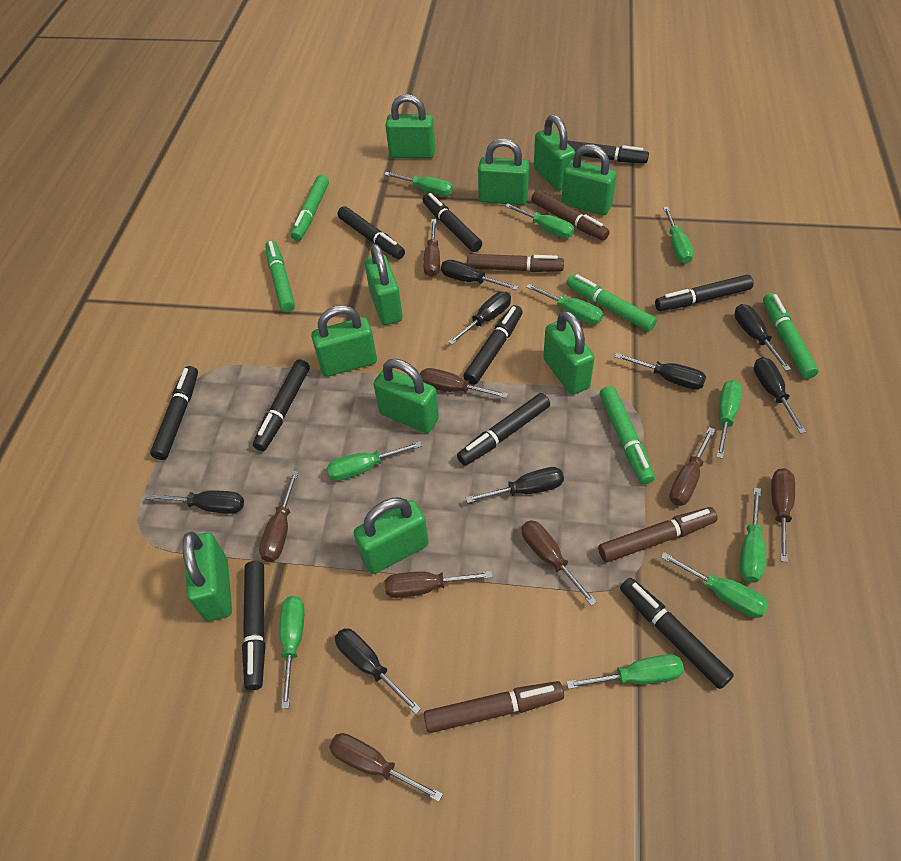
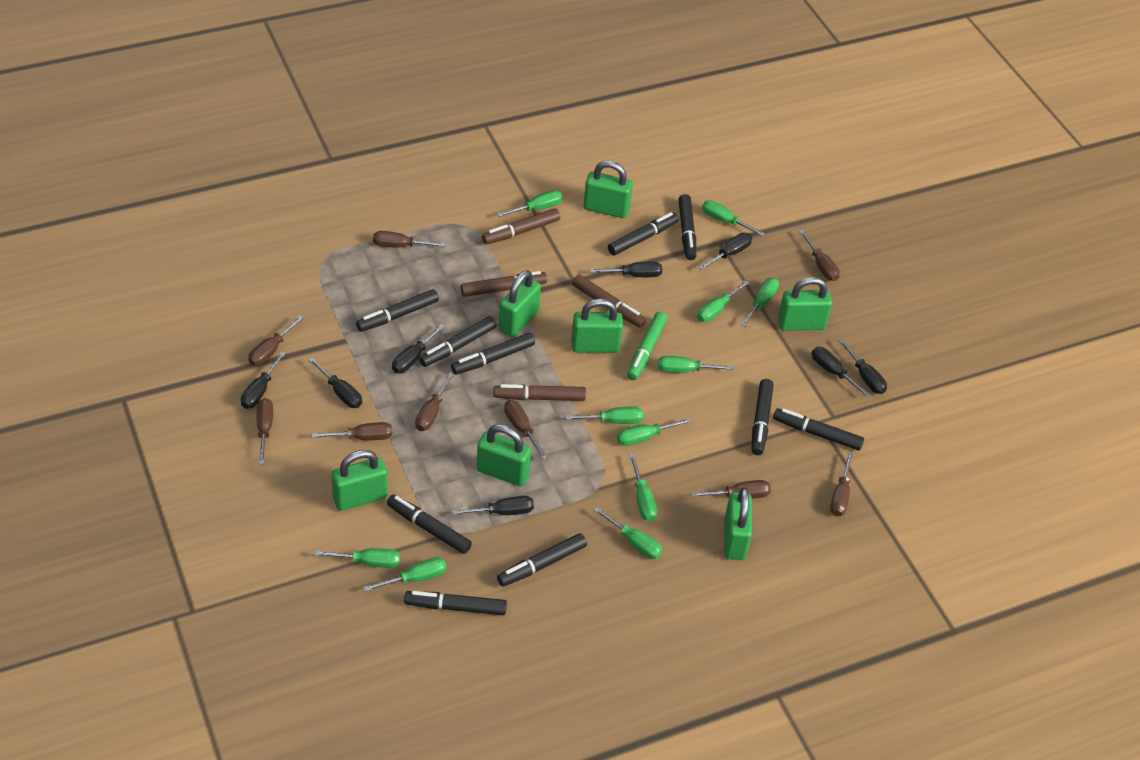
brown screwdriver: [259,471,298,562] [329,733,443,802] [385,571,493,598] [420,368,508,398] [423,219,440,277] [522,520,597,606] [669,427,715,506] [771,468,795,562] = 8 -> [248,316,303,366] [256,398,273,464] [312,422,392,440] [373,231,446,248] [415,372,454,431] [504,400,548,460] [691,480,771,499] [799,230,840,281] [830,452,853,517] = 9
green marker: [265,241,295,313] [291,175,329,241] [566,274,657,332] [600,386,655,484] [763,293,819,379] = 5 -> [627,312,667,380] = 1
green padlock: [182,532,232,621] [311,305,377,377] [354,497,429,574] [365,244,403,325] [373,359,439,433] [385,94,435,159] [478,138,529,205] [534,114,575,191] [543,311,595,395] [561,144,617,215] = 10 -> [331,450,388,511] [476,424,532,486] [498,270,541,337] [571,299,623,353] [583,161,633,218] [724,487,752,560] [778,277,832,330] = 7
green screwdriver: [280,596,305,709] [327,441,422,481] [384,172,453,196] [505,203,574,238] [526,284,603,325] [566,654,684,689] [661,552,769,618] [663,207,694,264] [716,380,742,459] [740,487,765,583] = 10 -> [315,548,400,568] [364,557,446,592] [497,190,563,217] [565,407,643,424] [594,507,662,559] [617,418,691,446] [629,454,657,521] [658,356,734,373] [697,280,749,322] [702,200,765,236] [741,278,779,326] = 11

